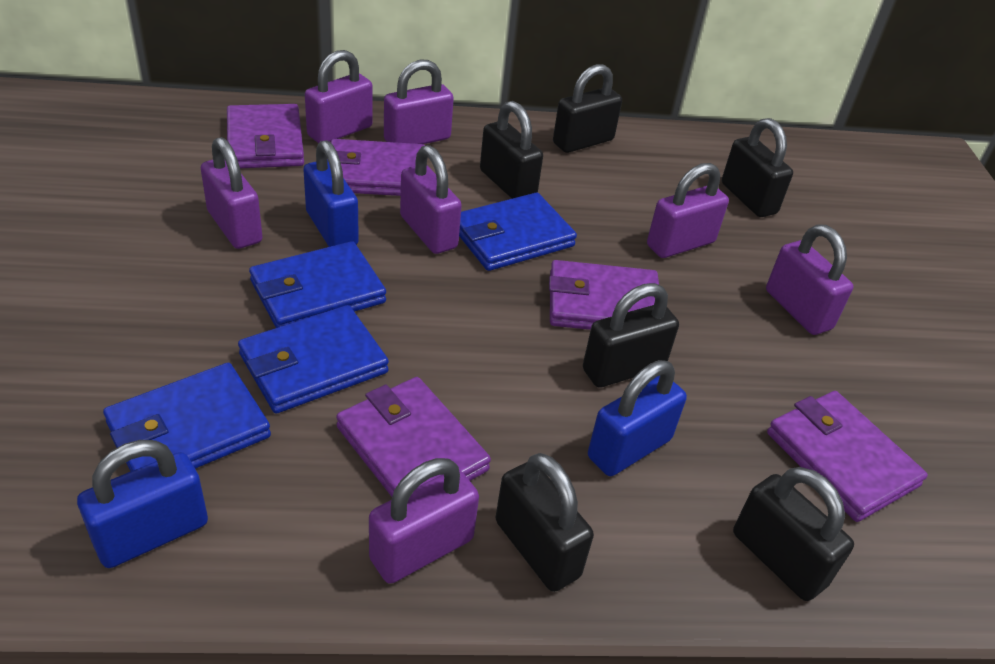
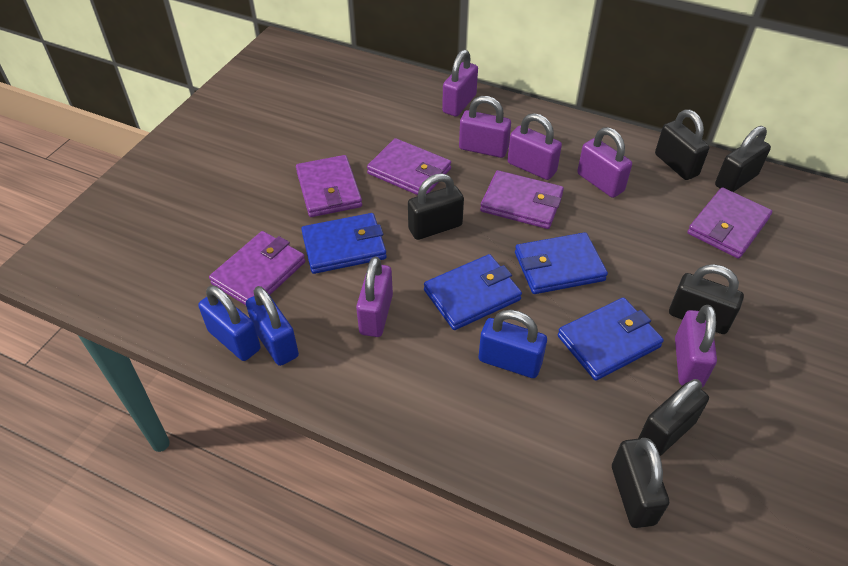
purple padlock: [201,137,262,249] [305,50,373,143] [369,458,479,584] [384,60,454,144] [400,145,462,254] [647,163,729,258] [766,224,854,335] = 7 -> [356,257,393,337] [442,50,478,116] [459,96,511,158] [507,113,562,180] [577,127,632,198] [675,305,717,387] = 6

